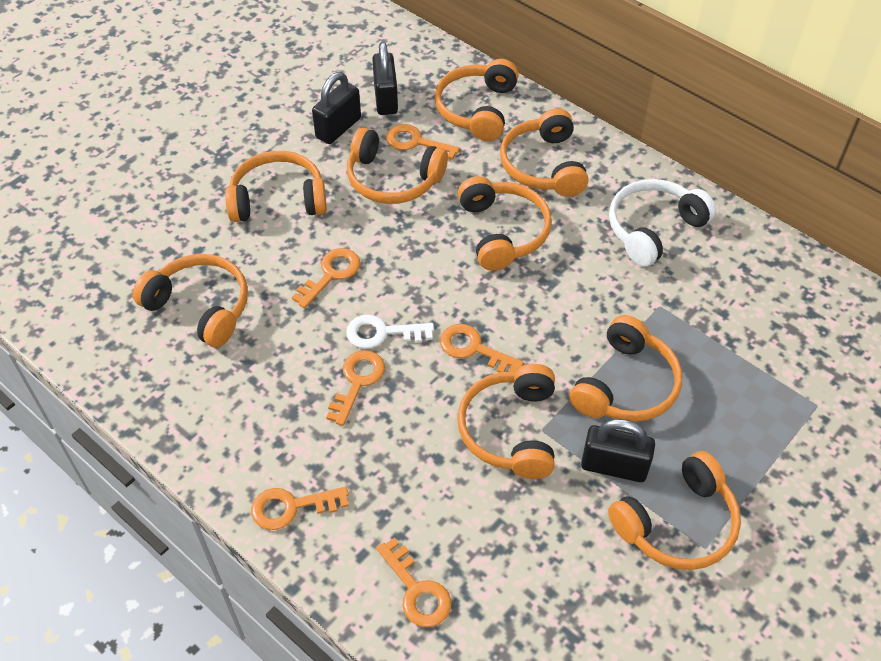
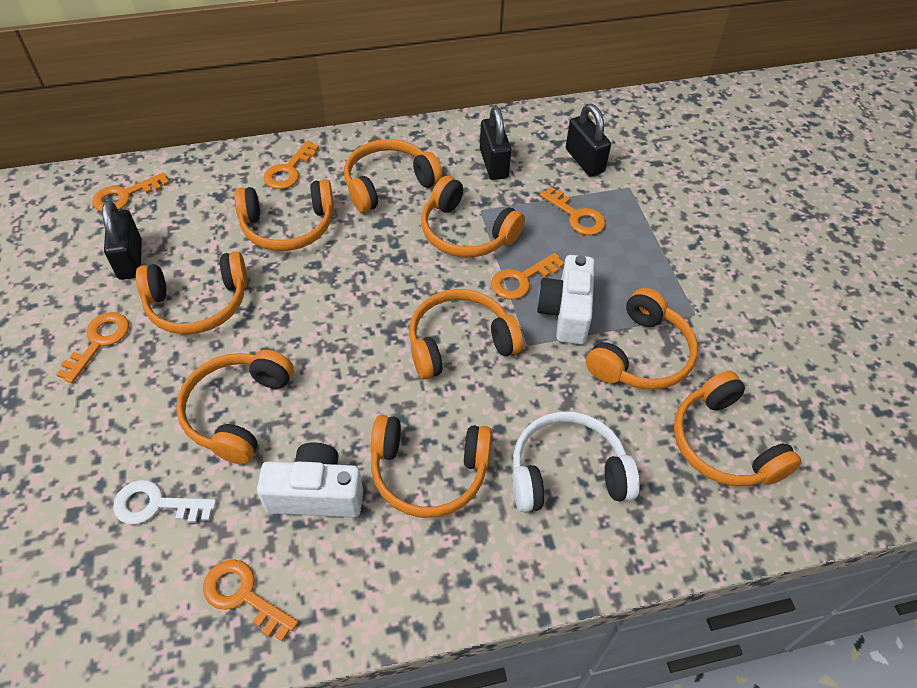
white camera: none = 0 -> [257,442,363,517] [537,255,595,344] = 2

